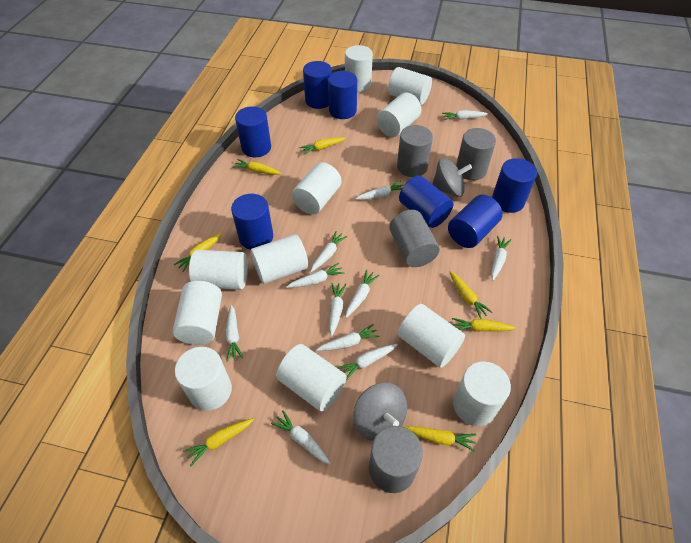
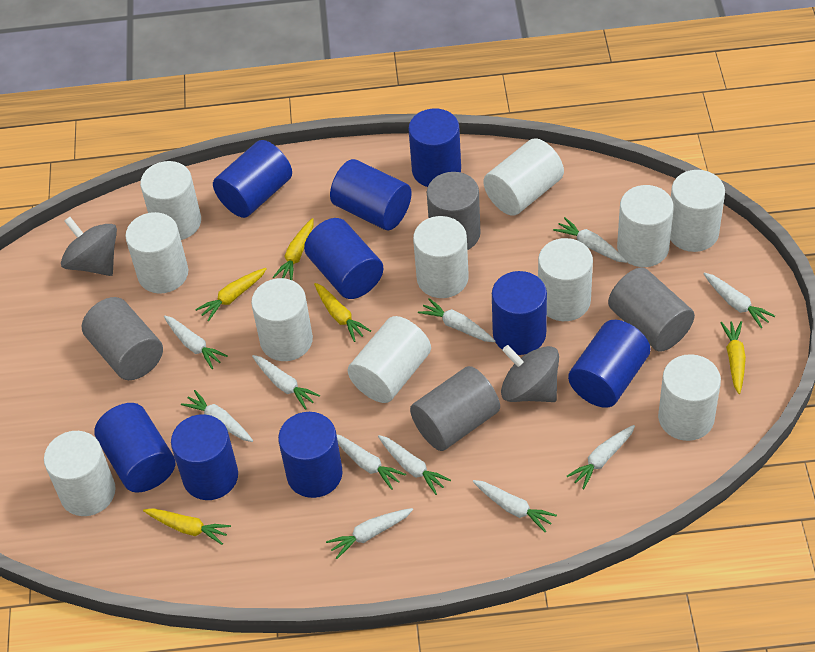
blue cylinder: [231,194,273,250] [235,106,271,157] [303,61,332,109] [328,71,357,119] [399,175,453,228] [448,195,503,248] [492,158,537,213] = 7 -> [94,403,176,493] [171,415,238,500] [213,140,292,218] [278,412,342,498] [304,218,384,299] [330,159,412,230] [408,109,461,187] [492,271,547,355] [568,320,651,408] = 9
yellow carrot: [174,233,222,272] [183,418,254,466] [233,159,282,175] [299,137,346,155] [405,426,476,452] [450,271,493,319] [452,318,516,332] = 7 -> [143,508,231,545] [195,268,267,321] [273,218,313,280] [314,283,371,342] [720,321,746,394] = 5

